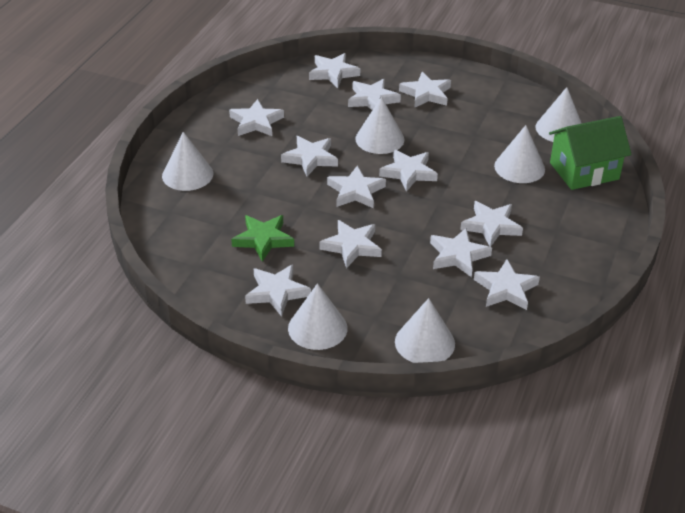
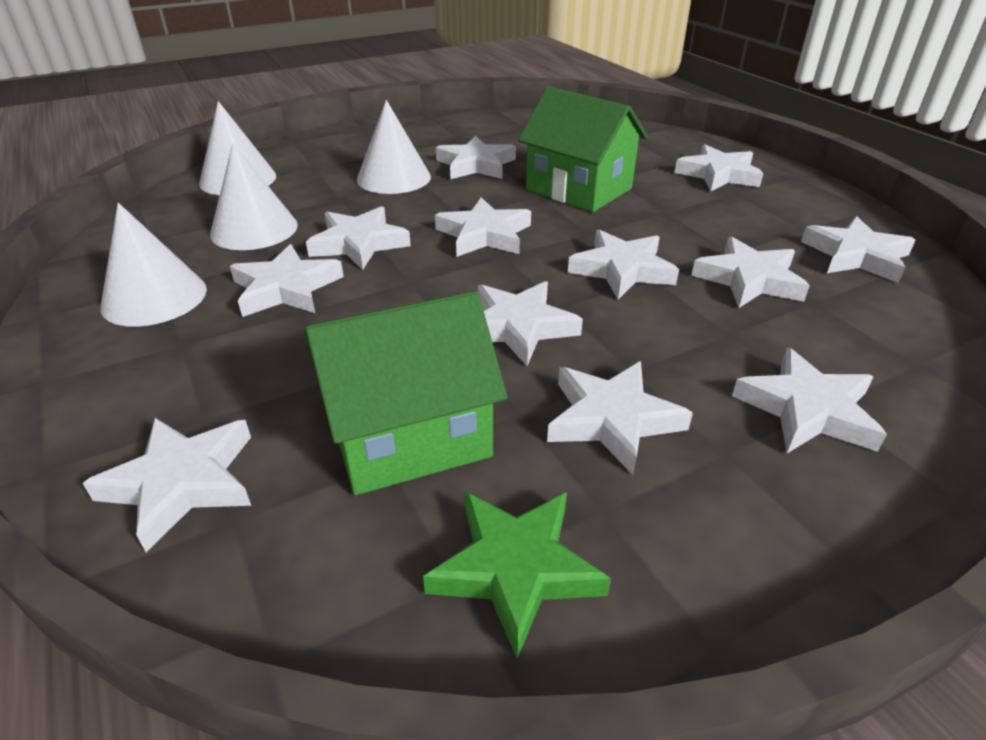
green house: [549,116,632,190] = 1 -> [305,291,507,495] [518,86,648,212] = 2
white cone: [162,132,213,191] [288,283,347,350] [355,97,404,154] [395,298,455,363] [494,125,545,183] [536,87,582,142] = 6 -> [100,203,207,327] [199,101,276,195] [210,143,298,250] [357,100,431,194] = 4

